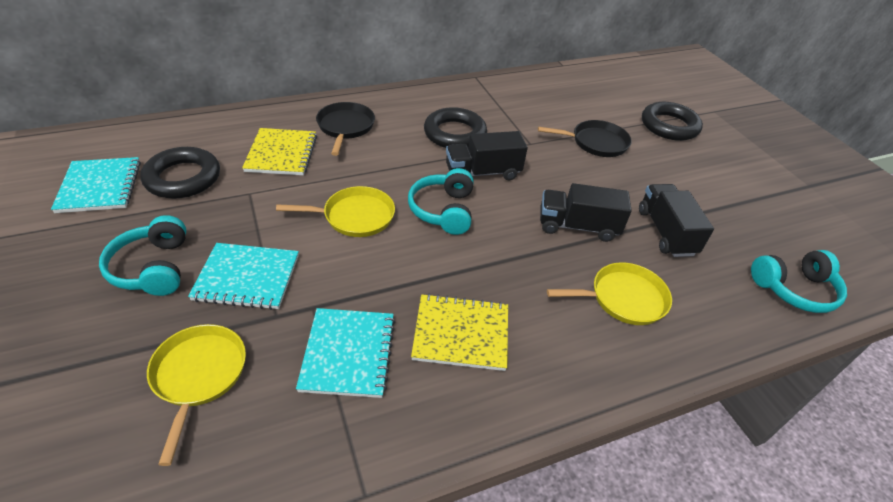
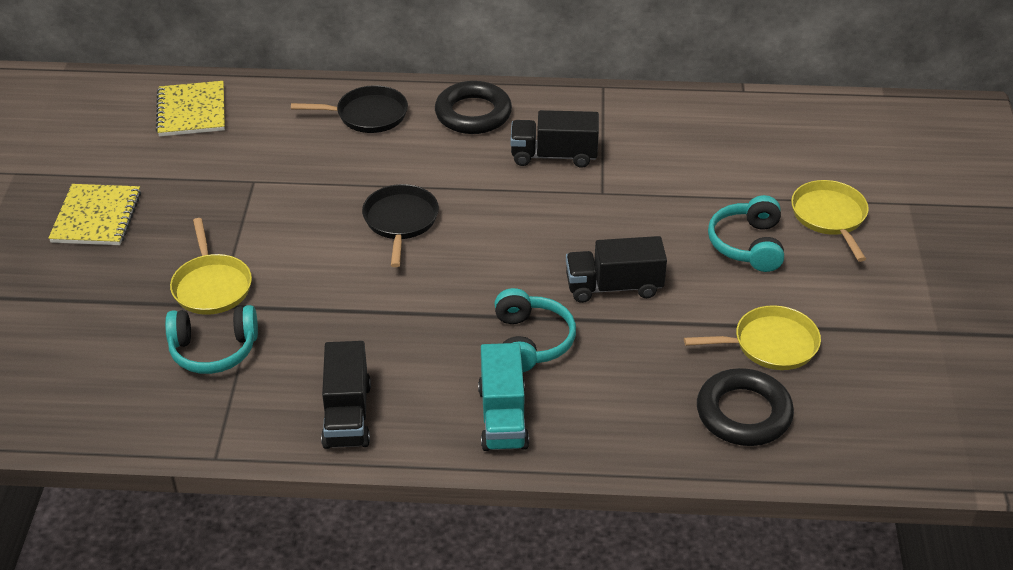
black ring: [140,147,220,199] [424,107,487,148] [642,102,703,141] = 3 -> [435,81,512,134] [697,368,794,446] = 2
turquoise notebook: [51,157,141,213] [188,243,299,310] [296,308,395,398] = 3 -> none = 0
turquoise truck: none = 0 -> [478,343,529,451] = 1

